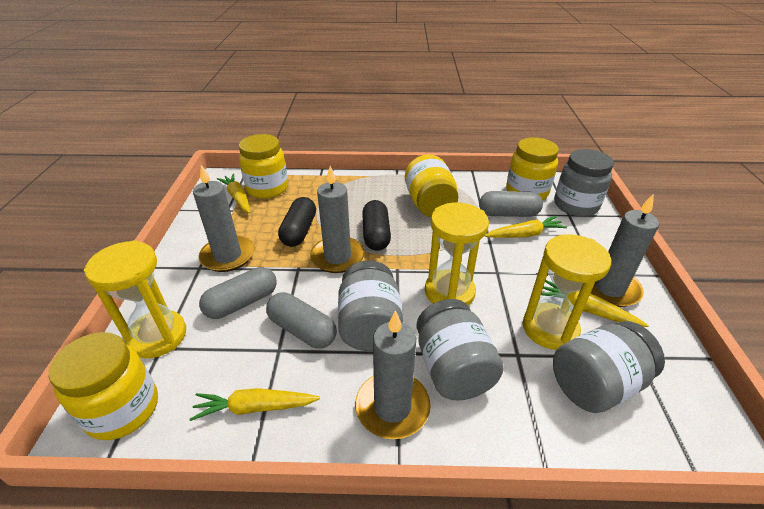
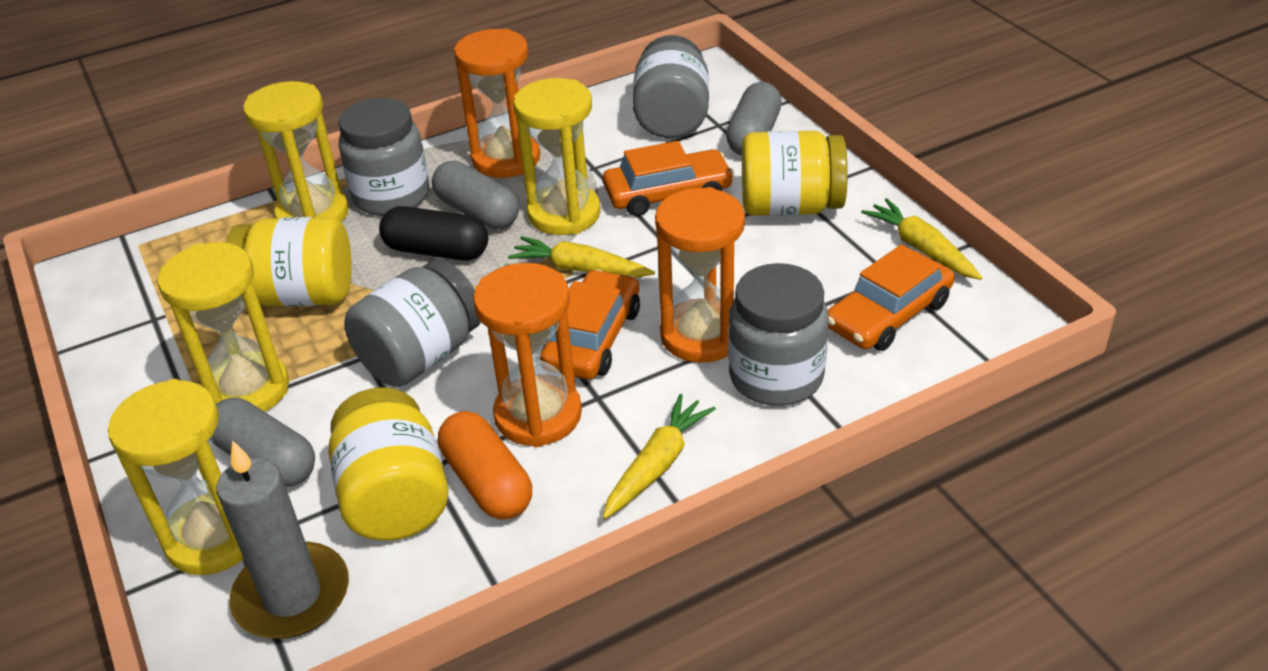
black capsule: [278,197,316,247] [362,200,391,251] = 2 -> [379,206,488,261] = 1
grey candle: [193,165,255,272] [310,166,365,273] [355,310,431,439] [590,194,659,307] = 4 -> [216,440,349,639] = 1
orange capsule: none = 0 -> [438,411,532,520] = 1
orange car: none = 0 -> [540,269,640,379] [603,141,734,216] [828,244,955,351] = 3
orange hourglass: none = 0 -> [454,29,540,178] [473,263,582,447] [655,187,745,363] = 3
yellow carrot: [190,388,320,421] [217,174,250,213] [485,216,567,238] [541,280,649,327] = 4 -> [508,236,655,278] [602,394,716,519] [861,198,982,280] = 3
yellow hourglass: [84,240,186,358] [425,202,489,306] [522,234,611,350] = 3 -> [108,379,244,575] [158,242,289,412] [243,81,349,222] [513,78,600,235] = 4
yellow jar: [48,332,158,440] [239,134,288,199] [405,154,459,217] [506,137,559,200] = 4 -> [226,217,352,306] [329,387,449,541] [742,130,848,216] = 3

